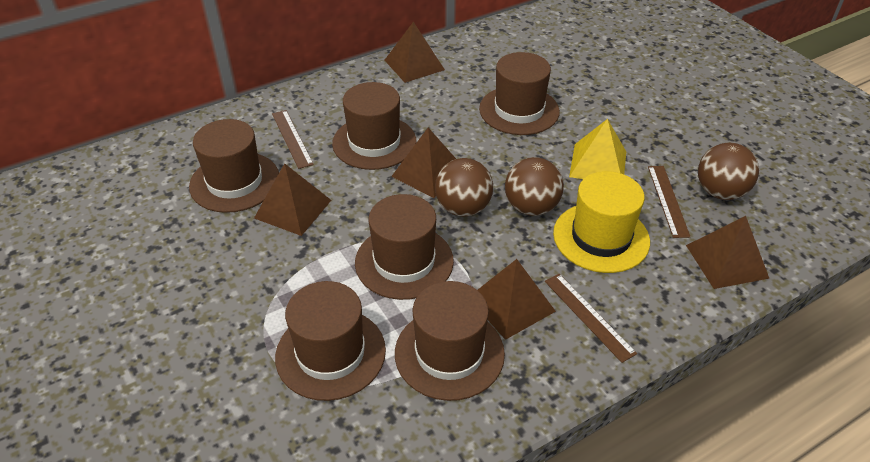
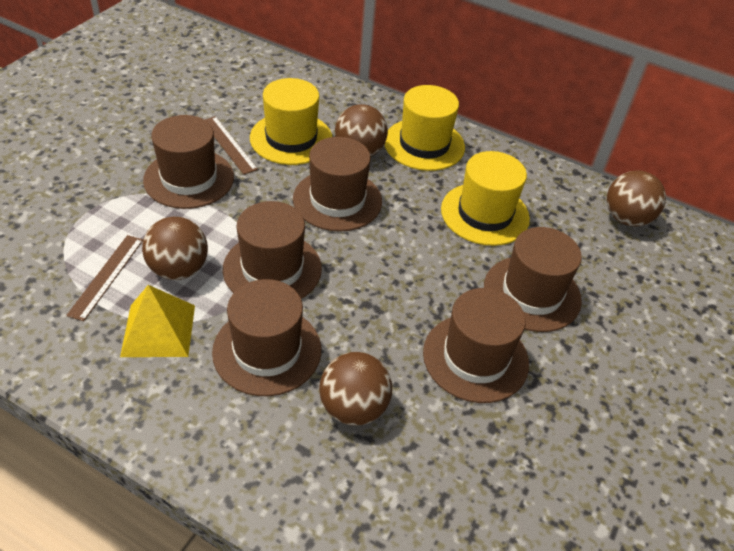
brown ball: [435,158,493,217] [505,157,564,216] [698,143,759,200] = 3 -> [142,217,208,280] [319,352,392,426] [335,104,388,156] [607,170,666,226] = 4
brown pyramid: [254,163,331,236] [384,22,445,83] [391,128,456,198] [478,259,556,340] [686,216,770,289] = 5 -> none = 0
brown ruler: [272,110,314,169] [545,274,637,363] [648,166,690,238] = 3 -> [66,235,143,321] [204,116,258,175] = 2
yellow hat: [553,171,650,273] = 1 -> [250,78,332,165] [384,85,465,171] [441,151,530,246] = 3

